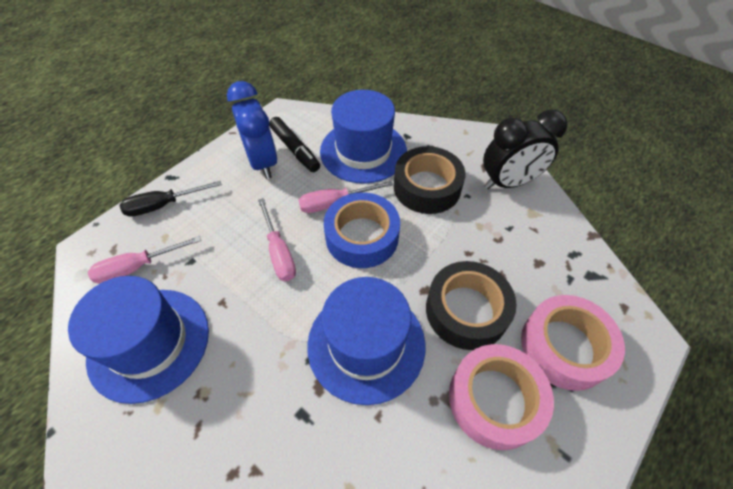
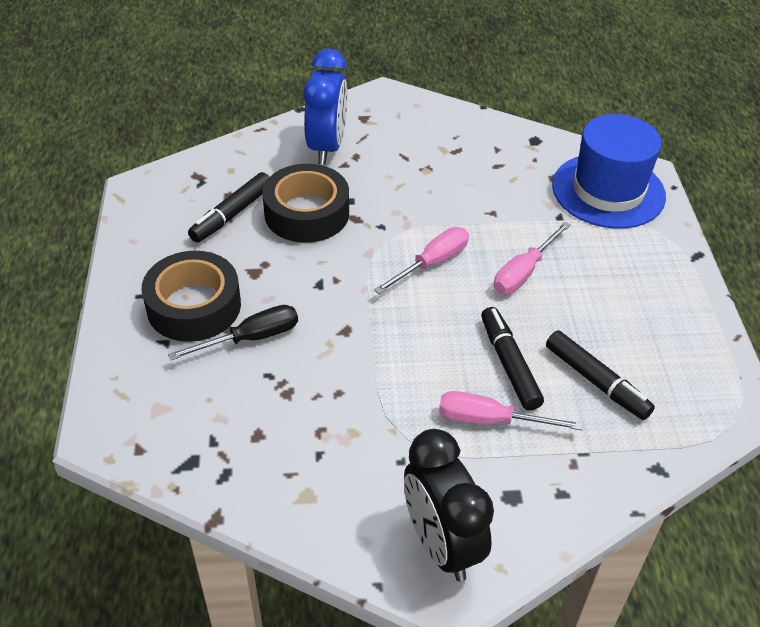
black marker: [269,117,320,172] = 1 -> [188,172,269,243] [481,307,544,411] [546,330,655,420] = 3
blue hat: [68,276,209,404] [307,277,426,405] [320,90,407,184] = 3 -> [552,114,666,229] = 1
blue tape: [324,192,400,268] = 1 -> none = 0
pink tape: [449,344,554,450] [521,295,625,391] = 2 -> none = 0

